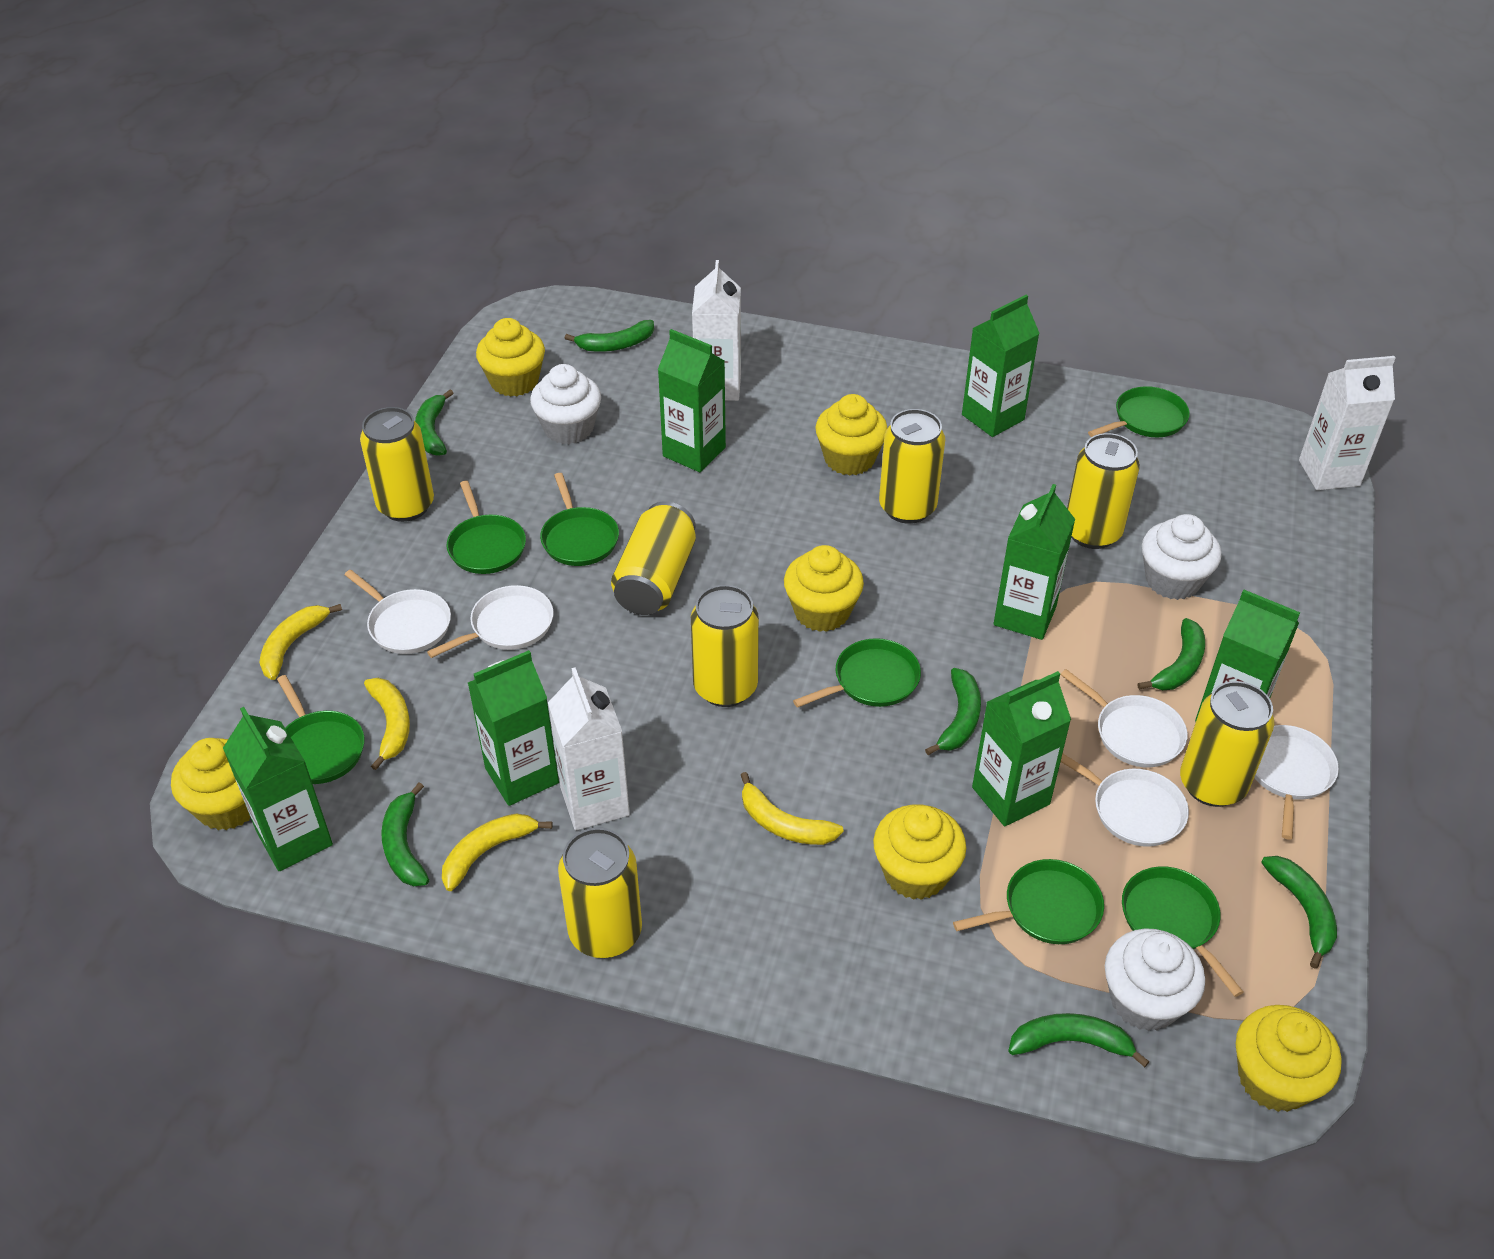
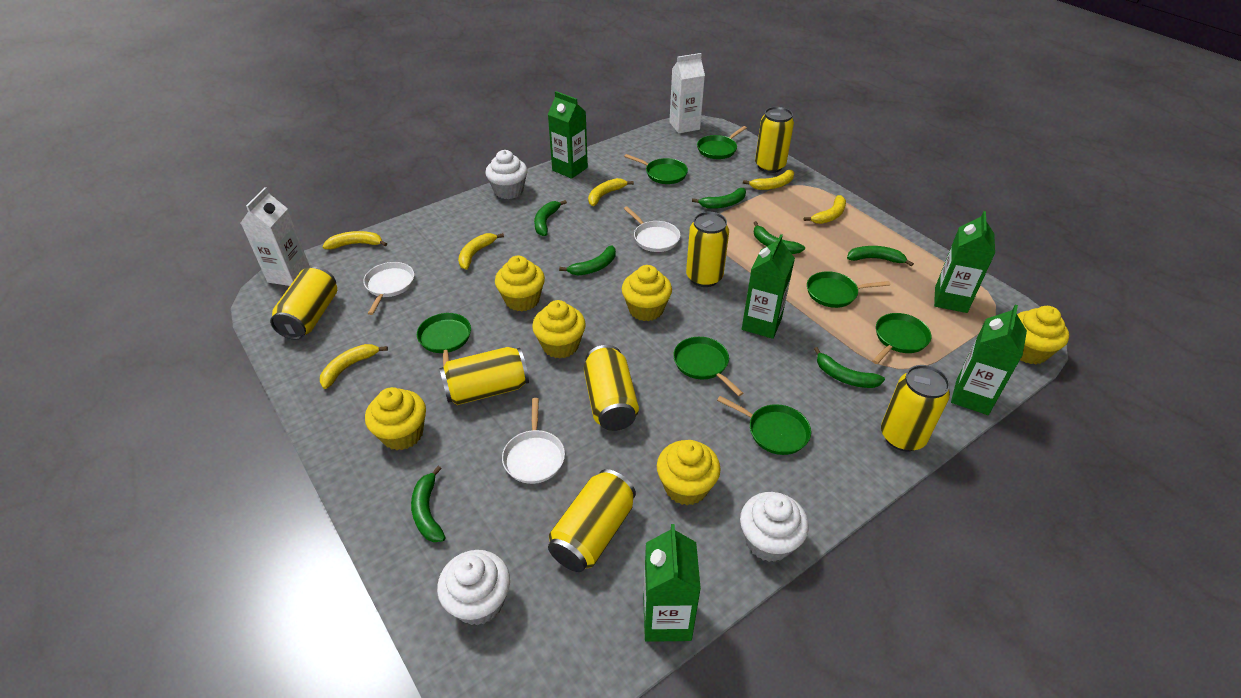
green carton: [223,707,333,871] [468,650,559,806] [658,329,726,472] [962,295,1040,437] [972,671,1071,826] [994,484,1075,640] [1195,590,1300,721] = 7 -> [548,91,588,179] [643,524,701,642] [742,234,795,339] [934,211,995,313] [951,305,1027,415] = 5
white carton: [548,667,630,830] [692,260,741,401] [1299,356,1396,490] = 3 -> [241,187,310,286] [669,53,705,133] = 2
white pan: [344,570,451,654] [427,585,554,658] [1060,669,1187,767] [1061,754,1189,847] [1254,725,1339,840] = 5 -> [363,262,414,315] [502,398,565,484] [624,206,681,252] = 3
yellow banana: [259,604,342,680] [364,678,410,770] [442,814,553,891] [741,772,844,845] = 4 -> [320,344,388,389] [323,231,387,249] [458,233,504,270] [588,178,634,206] [743,170,794,190] [804,195,846,224] = 6

